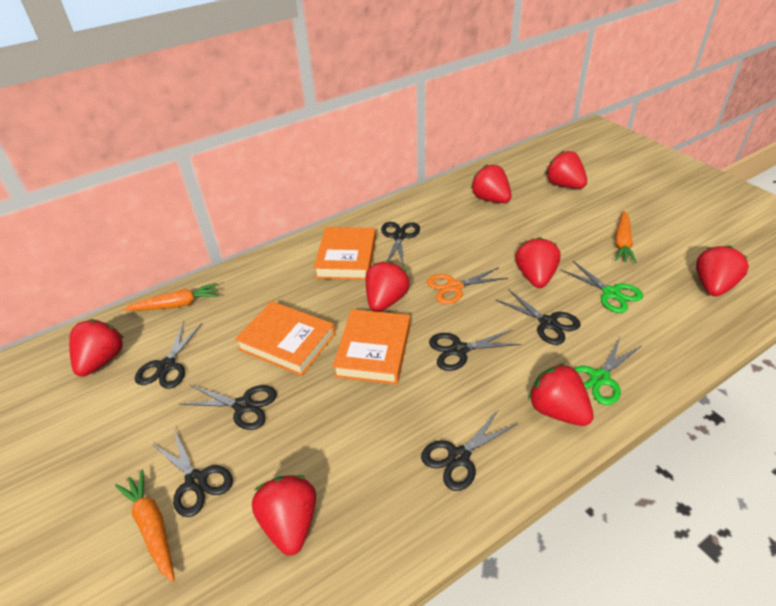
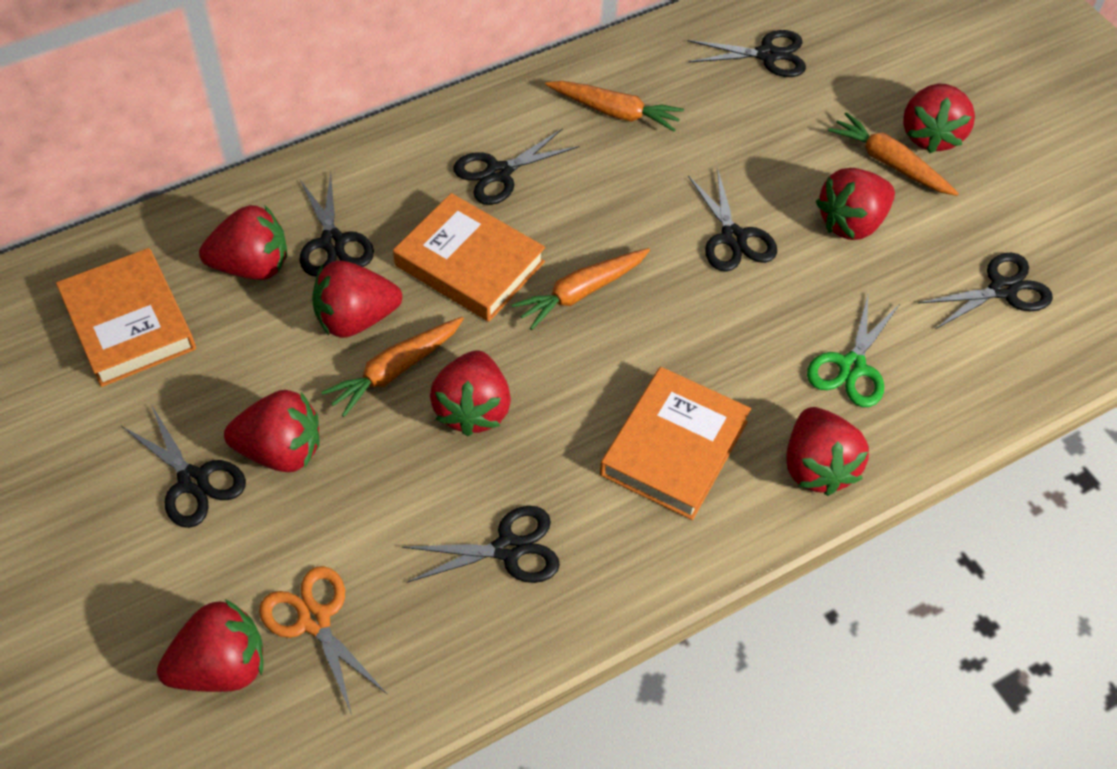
green scissors: [560,261,643,313] [574,337,641,405] = 2 -> [807,295,900,407] = 1
orange carrot: [115,469,175,582] [123,283,219,311] [615,211,637,264] = 3 -> [321,317,464,417] [512,248,650,330] [545,81,684,132] [828,112,959,196] = 4

